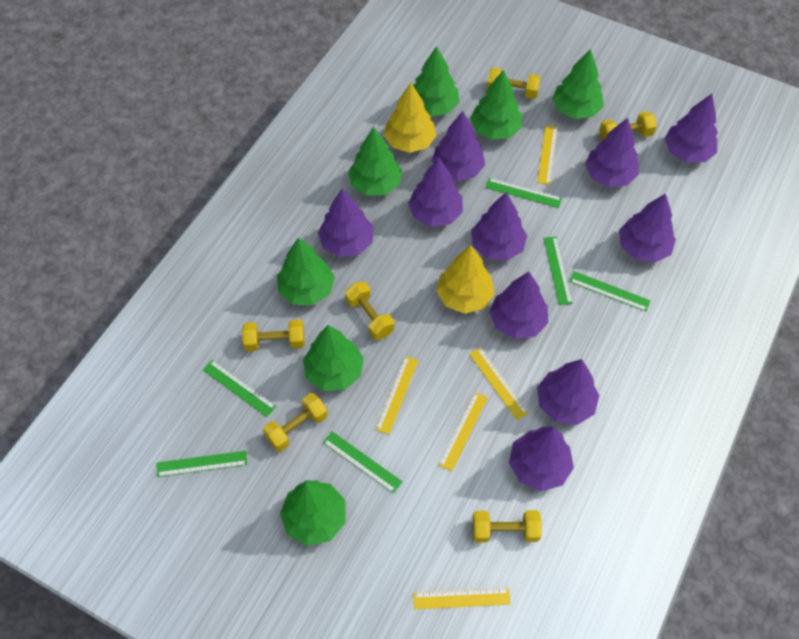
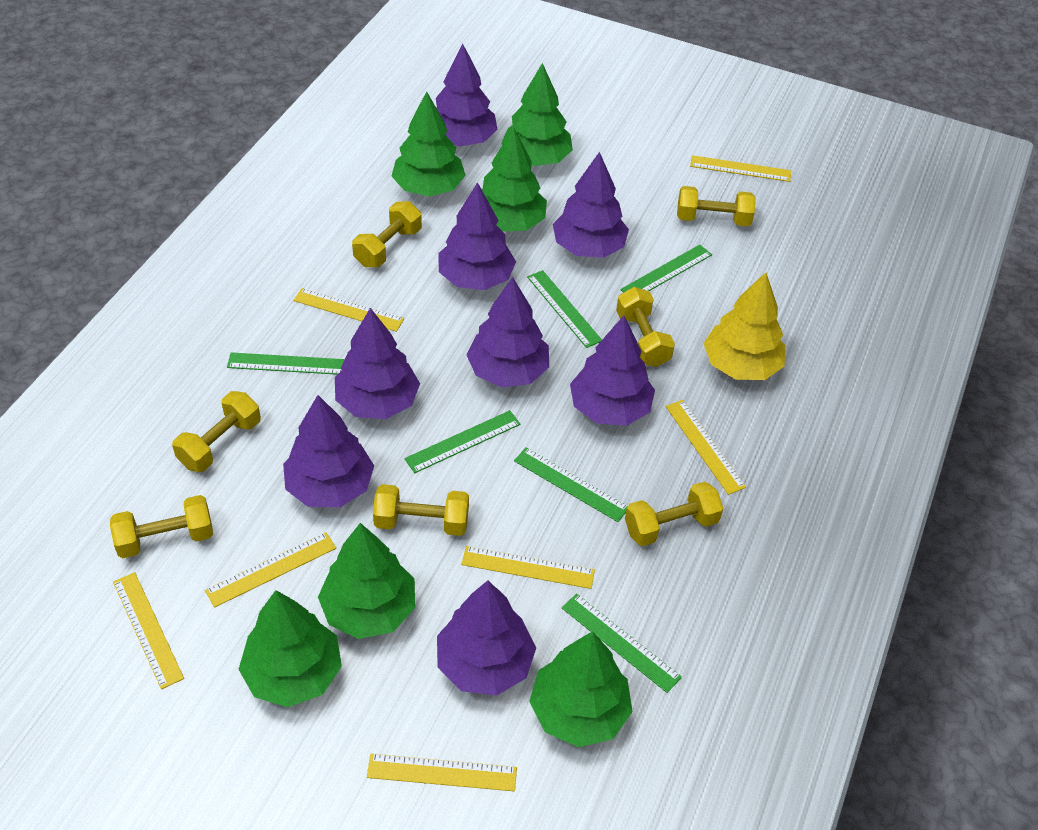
green tree: [277,238,335,305] [280,480,346,546] [303,325,364,391] [348,126,402,196] [413,46,459,116] [470,70,522,140] [552,49,604,119] = 7 -> [238,590,342,707] [318,523,415,639] [392,91,466,196] [482,126,547,232] [501,63,573,166] [529,631,633,747] = 6
purple tree: [318,188,374,257] [408,157,463,227] [432,111,485,181] [471,192,527,261] [489,272,548,339] [509,427,574,491] [537,359,599,425] [585,118,639,187] [619,193,676,263] [664,94,718,162] = 10 -> [283,395,374,507] [335,308,420,419] [436,44,498,146] [437,580,536,696] [438,182,516,290] [466,277,549,387] [553,152,629,258] [570,316,655,426] = 8
yellow dumbbell: [242,319,305,351] [263,393,328,451] [345,282,394,340] [472,510,542,543] [487,67,541,99] [599,111,657,141] = 6 -> [110,495,213,558] [172,391,261,472] [352,201,422,267] [373,484,469,536] [616,287,675,367] [625,481,723,546] [677,186,756,227] = 7
yellow ruler: [375,356,419,434] [413,588,511,609] [438,392,488,471] [469,347,529,420] [537,126,558,185] = 5 -> [113,572,184,689] [205,532,336,608] [293,288,404,332] [367,754,517,791] [461,546,595,589] [666,400,746,495] [690,155,791,182] = 7
yellow tree: [384,83,436,153] [436,245,495,314] = 2 -> [704,272,785,380] = 1

